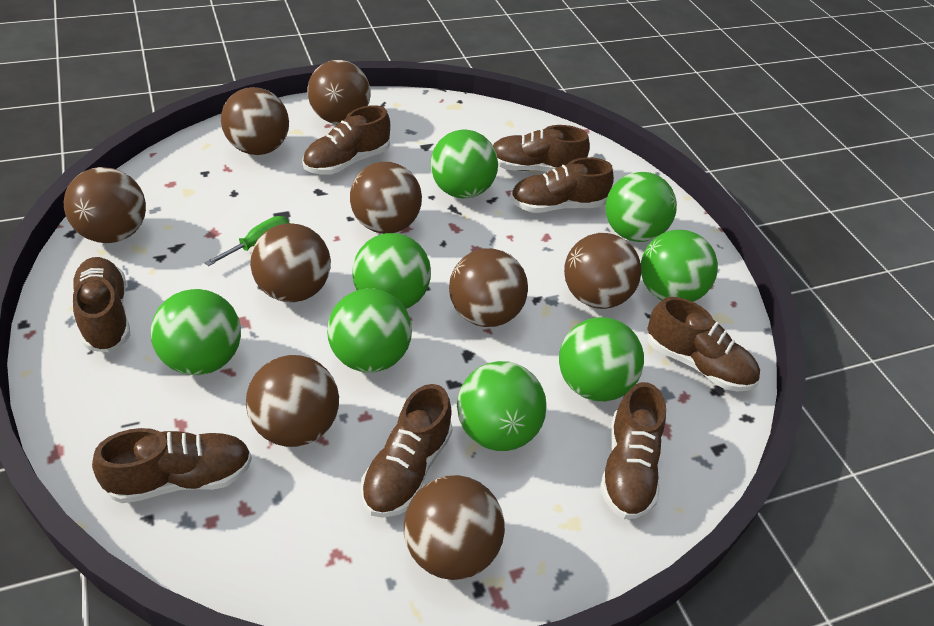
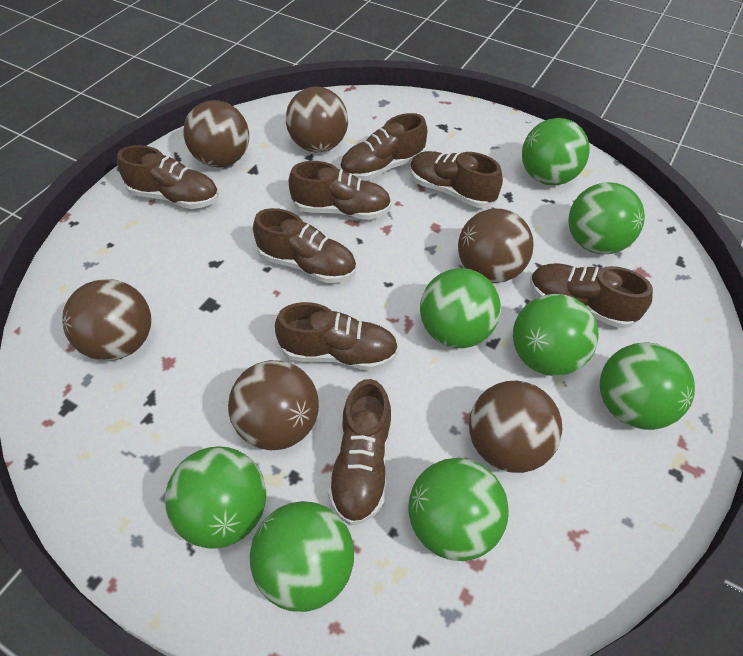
brown ball: [64,167,146,243] [221,87,289,155] [246,355,339,447] [250,223,331,302] [307,60,371,124] [350,162,422,234] [404,475,505,580] [449,248,528,327] [564,233,641,309] = 9 -> [62,279,151,361] [183,100,249,167] [228,360,319,451] [286,87,348,152] [458,209,534,283] [469,381,563,473] = 6
green screwdriver: [204,216,289,266] = 1 -> none = 0

